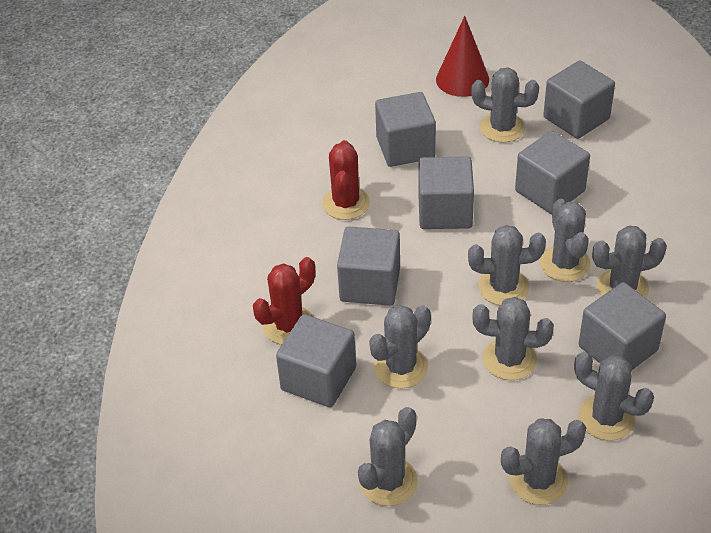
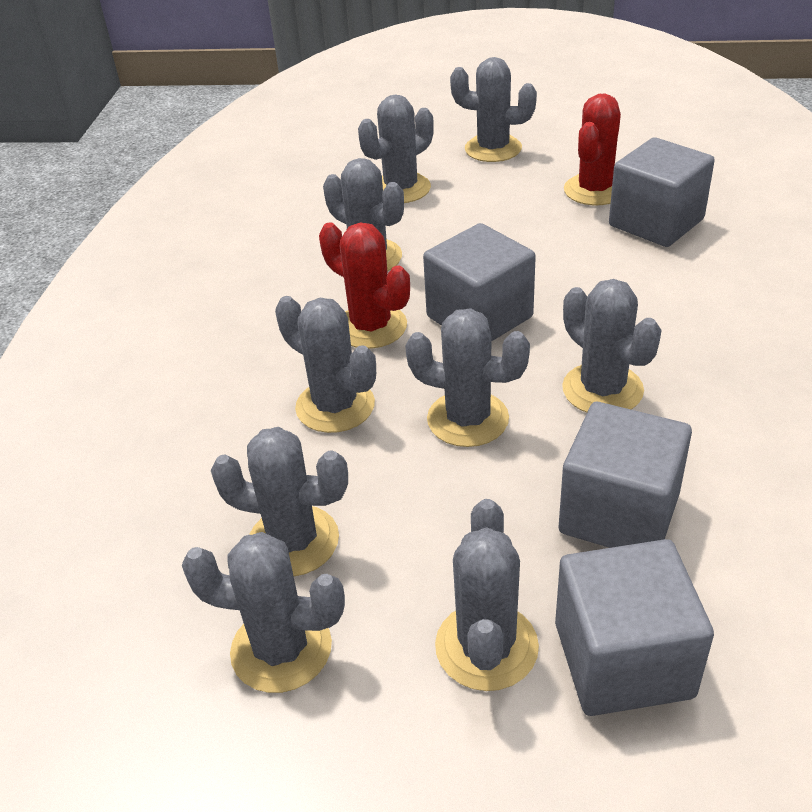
grey cube: [276,314,356,408] [337,226,400,306] [375,92,436,167] [418,156,474,229] [515,131,590,214] [543,60,615,139] [579,282,666,370] = 7 -> [423,223,536,342] [555,539,714,716] [559,402,692,548] [609,137,715,247] = 4
red cone: [436,16,489,97] = 1 -> none = 0

